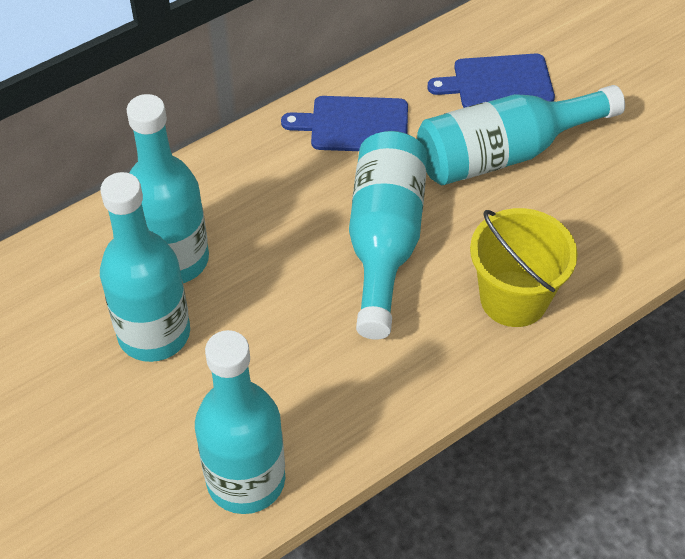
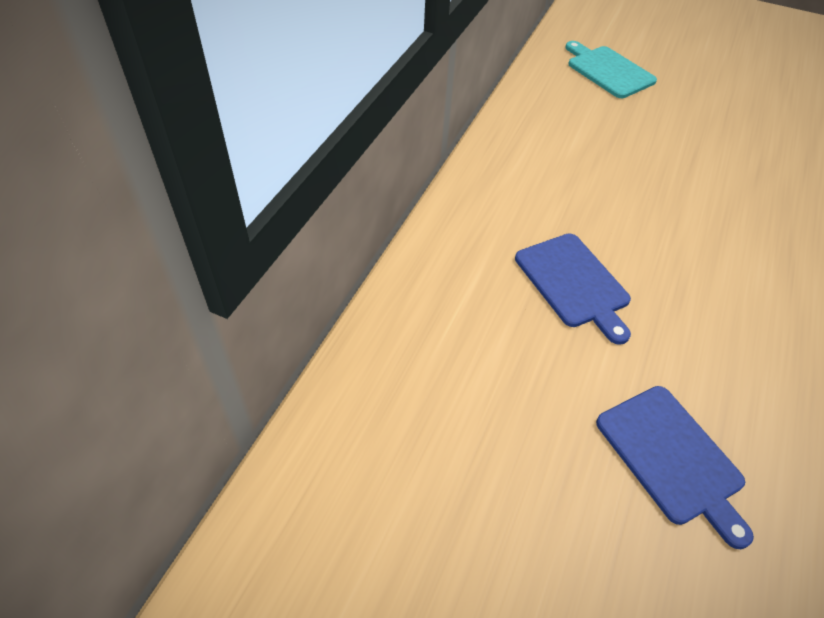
turquoise bottle: [100,172,190,362] [127,94,209,283] [195,330,285,514] [349,131,427,340] [417,85,625,185] = 5 -> none = 0
turquoise cutting board: none = 0 -> [565,41,657,98] = 1
yellow bucket: [470,208,578,327] = 1 -> none = 0

